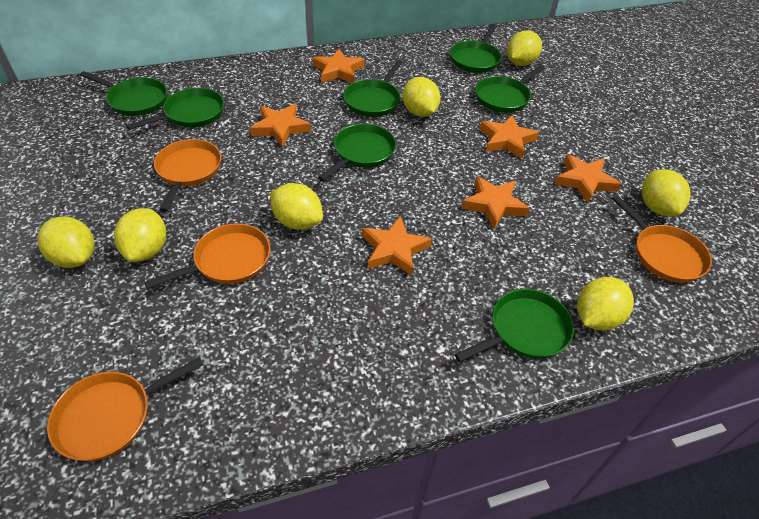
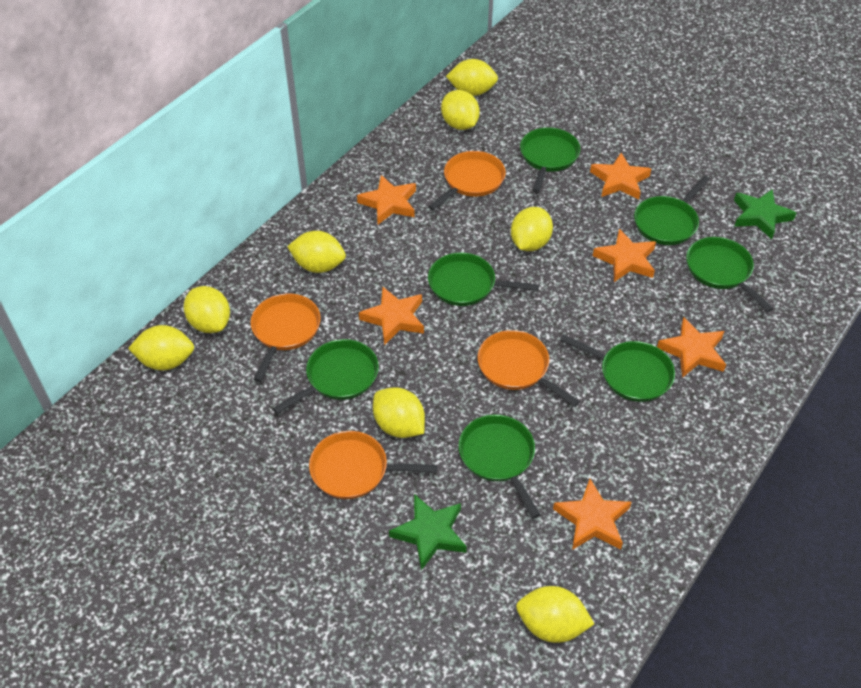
green star: none = 0 -> [389,494,467,570] [734,189,796,239] = 2
yellow lemon: [37,216,95,268] [114,208,166,262] [270,183,323,230] [403,77,441,117] [507,31,542,66] [577,277,634,331] [642,169,691,216] = 7 -> [128,325,194,371] [184,286,230,333] [287,231,346,273] [373,387,425,438] [441,90,480,130] [446,59,498,96] [511,207,553,251] [516,586,594,643] = 8

